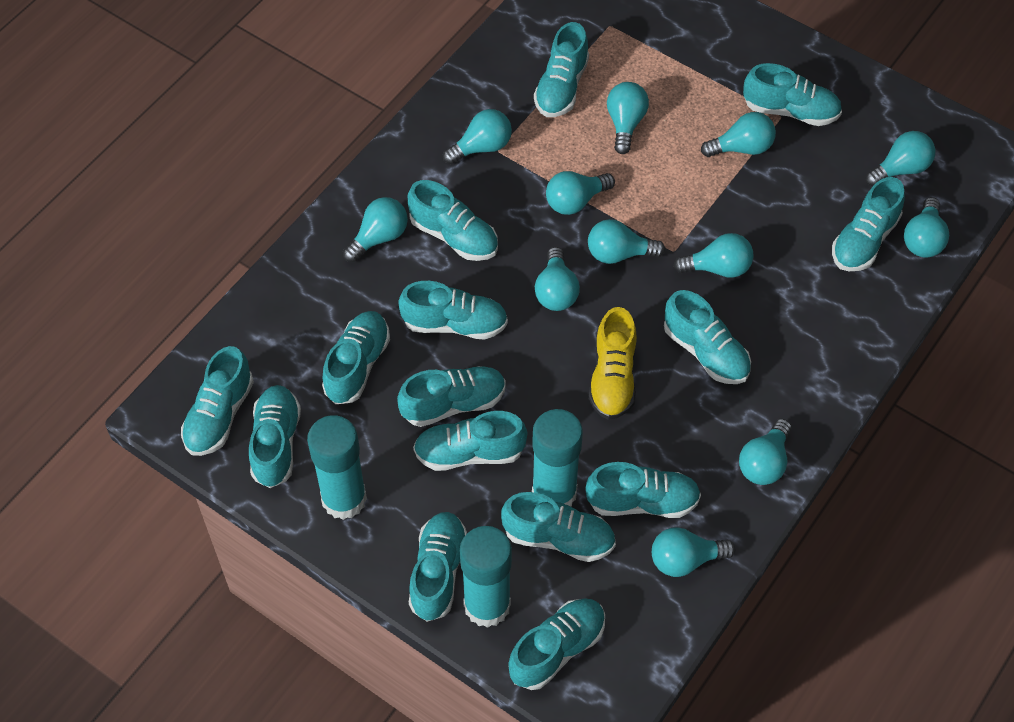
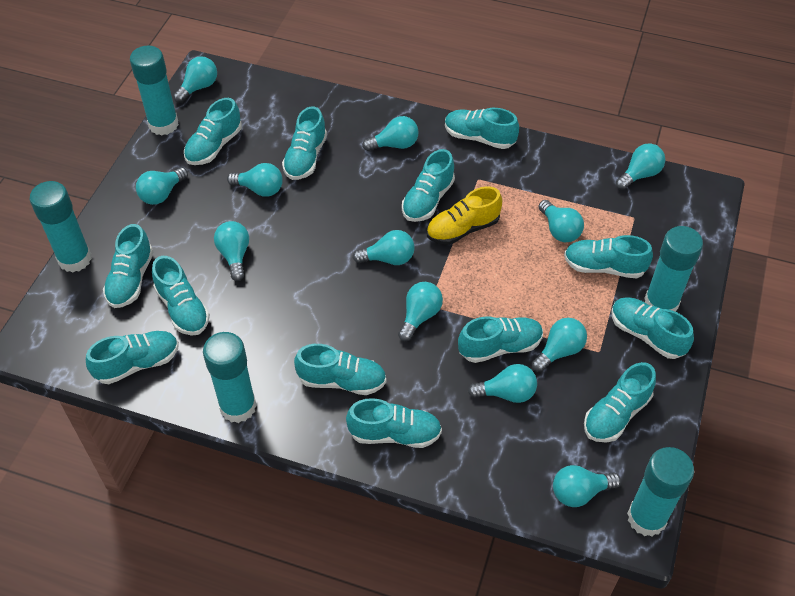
turquoise glue stick: [307,415,367,520] [460,526,512,628] [532,409,583,507] = 3 -> [30,181,92,273] [130,45,179,136] [203,332,257,423] [627,447,694,537] [644,226,703,312] = 5
turquoise shoe: [181,346,254,456] [249,385,301,488] [322,311,390,404] [397,366,506,427] [398,281,508,340] [408,180,498,261] [409,512,467,622] [413,411,527,471] [501,492,616,562] [508,598,605,690] [534,22,589,117] [585,462,701,518] [664,290,751,384] [743,63,842,126] [832,177,905,271] = 15 -> [86,331,179,384] [103,224,153,308] [152,256,210,336] [184,98,242,165] [282,106,327,180] [294,344,386,395] [346,398,442,448] [402,149,455,222] [445,108,519,149] [458,317,543,363] [564,235,653,279] [584,362,656,443] [611,297,694,359] = 13

